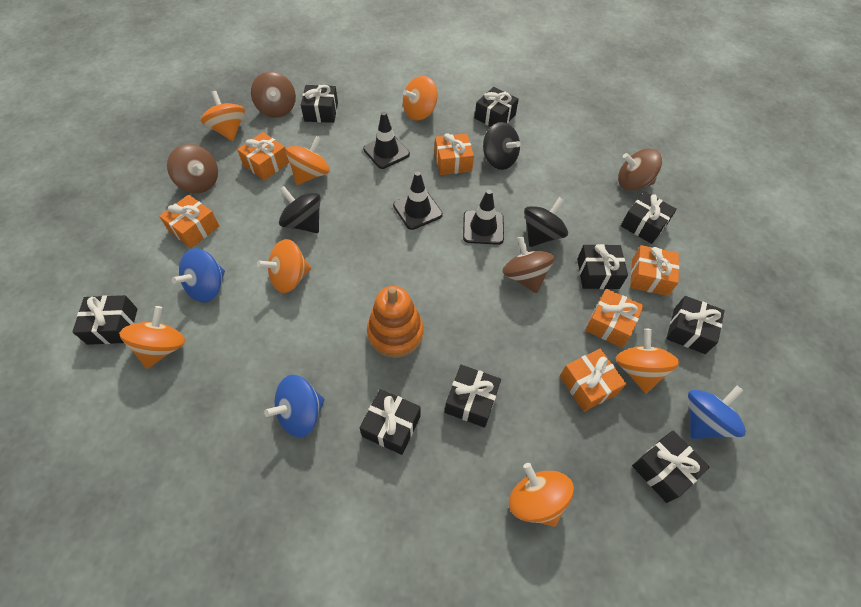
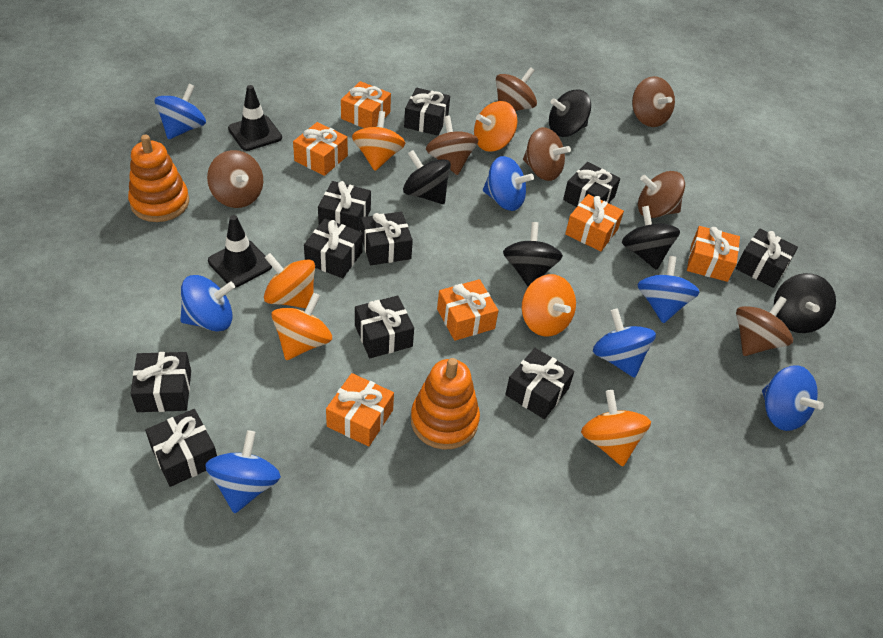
black gift: [72,295,138,345] [301,85,338,123] [360,389,421,455] [445,365,501,428] [475,87,519,127] [577,244,628,289] [621,192,677,244] [632,431,710,503] [666,296,725,354] = 9 -> [130,352,191,412] [145,409,217,487] [304,219,363,278] [318,181,371,231] [355,296,414,358] [361,212,413,265] [404,88,450,136] [505,348,574,419] [563,162,620,207] [735,228,798,288] = 10
black spinning top: [279,186,321,233] [483,122,521,170] [524,197,568,247] = 3 -> [403,150,451,204] [503,222,563,286] [549,89,591,137] [622,206,680,270] [774,273,836,333] = 5
black traffic cone: [363,112,410,169] [393,171,443,230] [463,190,504,245] = 3 -> [208,215,272,288] [228,85,282,151] = 2
blue spinning top: [172,248,225,302] [264,375,324,438] [688,386,746,439] = 3 -> [155,84,206,140] [180,275,235,332] [205,430,281,514] [483,156,534,211] [593,308,656,378] [637,256,700,323] [762,365,824,431] = 7
brown spinning top: [167,144,218,193] [251,71,296,118] [502,236,555,293] [618,149,662,191] = 4 -> [207,150,263,208] [426,116,478,175] [496,67,537,111] [523,127,571,181] [632,76,675,127] [638,171,685,218] [736,296,793,356] = 7
orange spinning top: [119,306,185,369] [201,91,245,141] [257,239,311,293] [286,136,330,185] [403,76,438,120] [509,463,574,527] [616,329,680,393] = 7 -> [264,253,315,308] [271,293,332,360] [352,111,405,171] [474,101,518,152] [522,274,576,336] [581,390,651,467] = 6
orange stacking toy: [367,286,423,358] = 1 -> [128,135,189,222] [411,358,480,450] = 2

